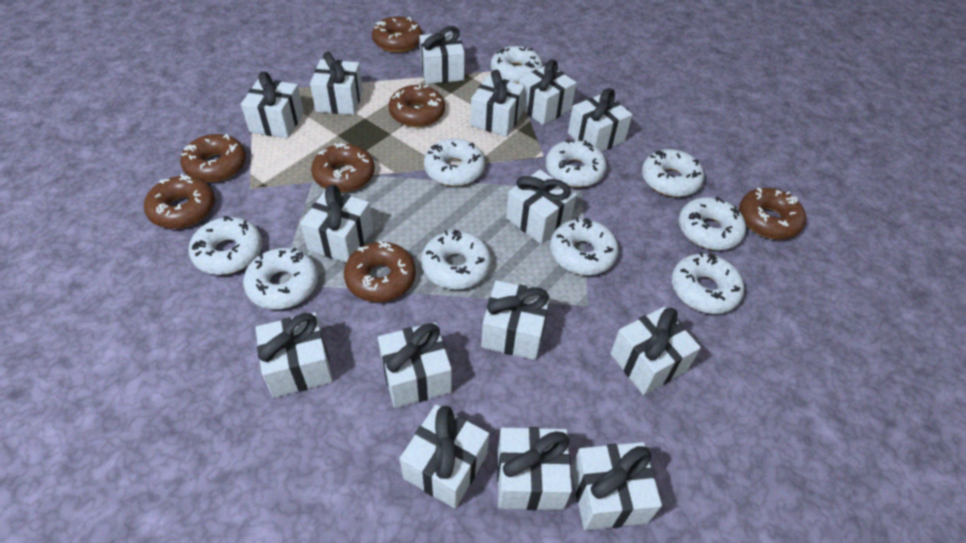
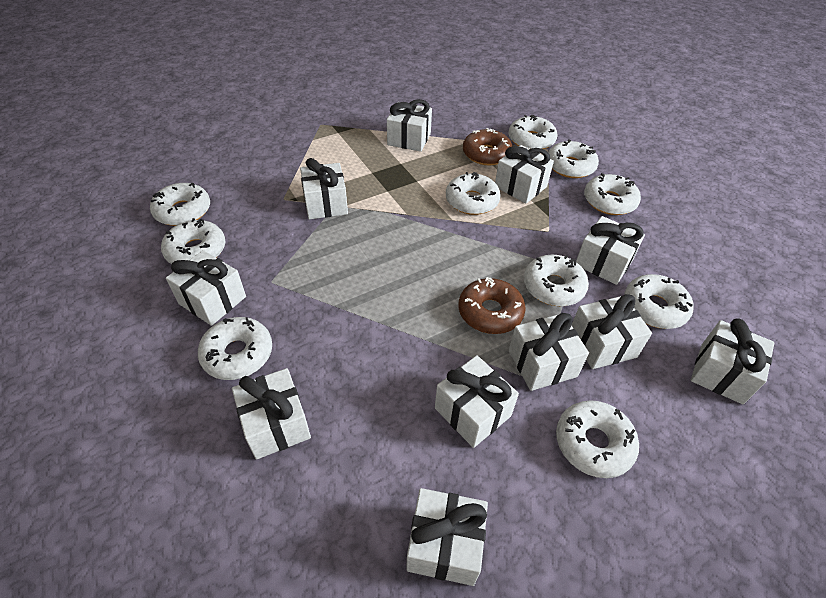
brown donut: [144,174,215,229] [180,134,246,182] [311,143,375,192] [344,241,416,302] [372,16,422,52] [389,85,445,127] [739,188,806,239] = 7 -> [459,277,526,334] [463,128,512,165] = 2
white gift: [241,71,304,138] [256,312,333,398] [300,184,373,263] [310,52,363,115] [378,322,452,408] [400,405,489,509] [419,26,465,84] [470,69,525,137] [481,280,551,360] [497,427,572,510] [506,170,577,244] [519,59,576,125] [568,88,632,152] [571,442,662,530] [610,307,701,395] = 15 -> [166,250,246,326] [232,368,311,460] [300,158,348,219] [387,99,432,152] [406,488,488,586] [435,355,519,448] [495,145,554,203] [509,313,589,391] [571,294,652,369] [576,216,645,285] [691,318,774,404] = 11

